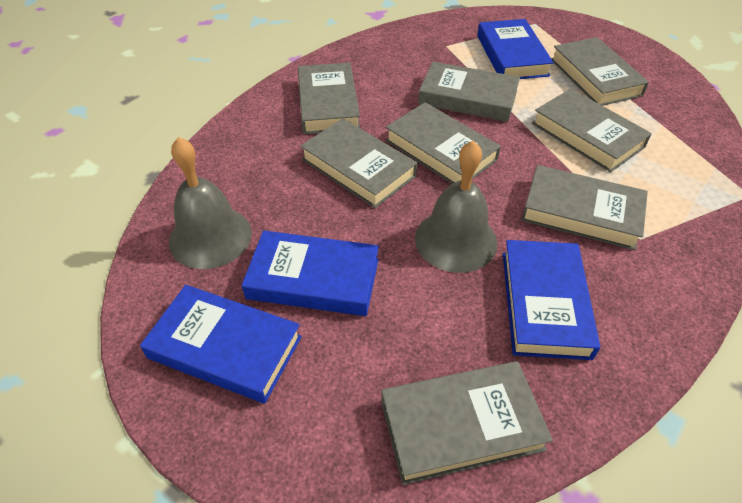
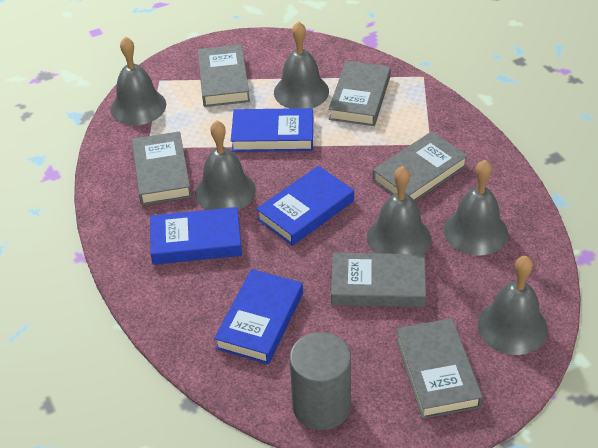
grey bell: [169,137,252,269] [415,140,497,273] = 2 -> [110,37,166,125] [195,121,256,210] [274,21,329,109] [367,166,431,254] [444,160,508,256] [478,256,548,355] = 6
grey book: [298,63,360,134] [300,118,417,208] [381,361,553,485] [385,102,501,184] [418,62,520,122] [521,165,648,250] [532,89,652,172] [551,37,649,106] = 8 -> [132,131,192,205] [197,45,250,107] [328,61,391,126] [331,253,426,307] [373,131,468,201] [396,318,483,419] = 6
grey cylinder: none = 0 -> [290,332,351,430] = 1

